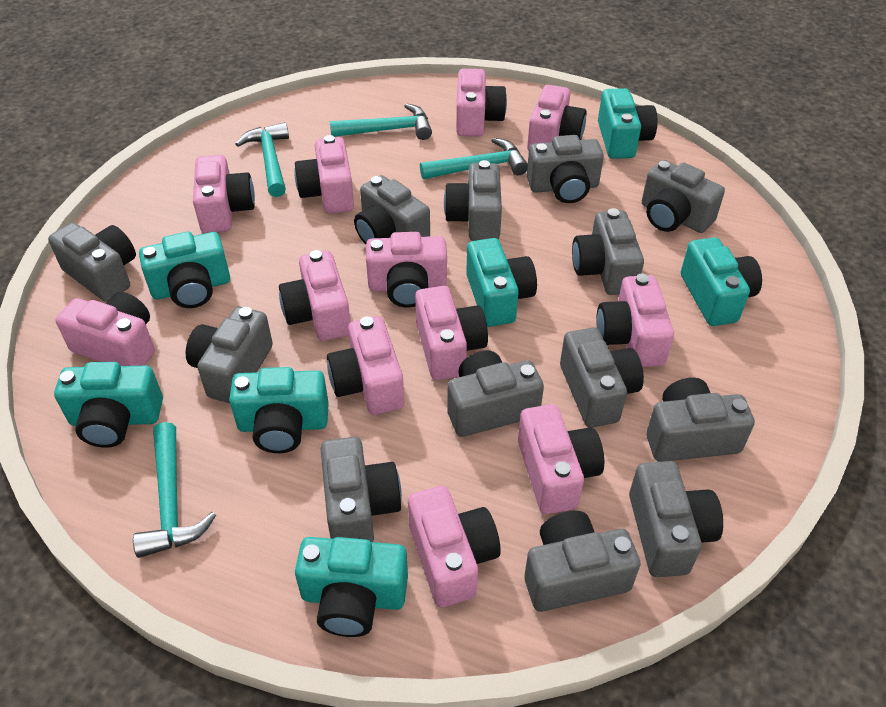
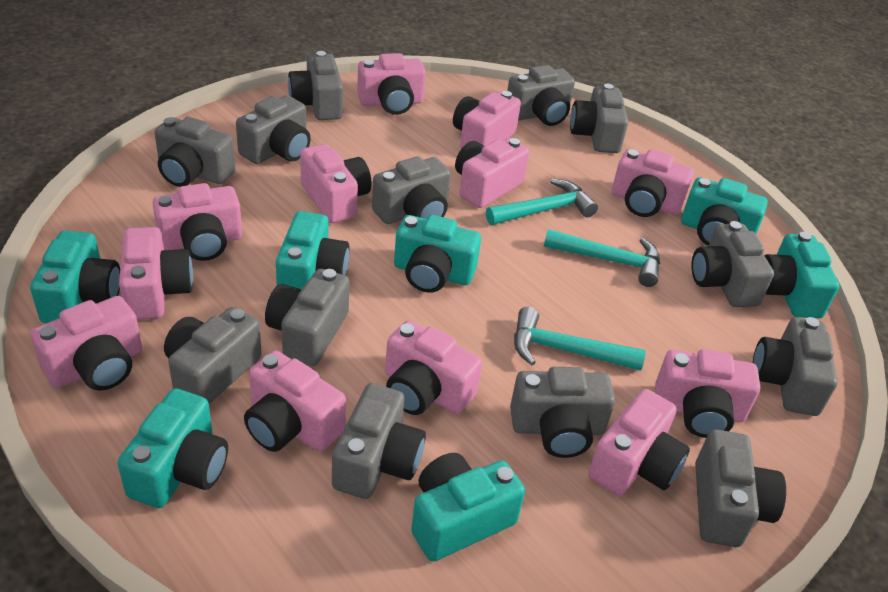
turquoise hammer: [133,422,216,558] [236,122,289,197] [330,103,432,140] [420,138,528,179] = 4 -> [486,178,598,225] [514,307,646,371] [544,229,660,287] = 3

